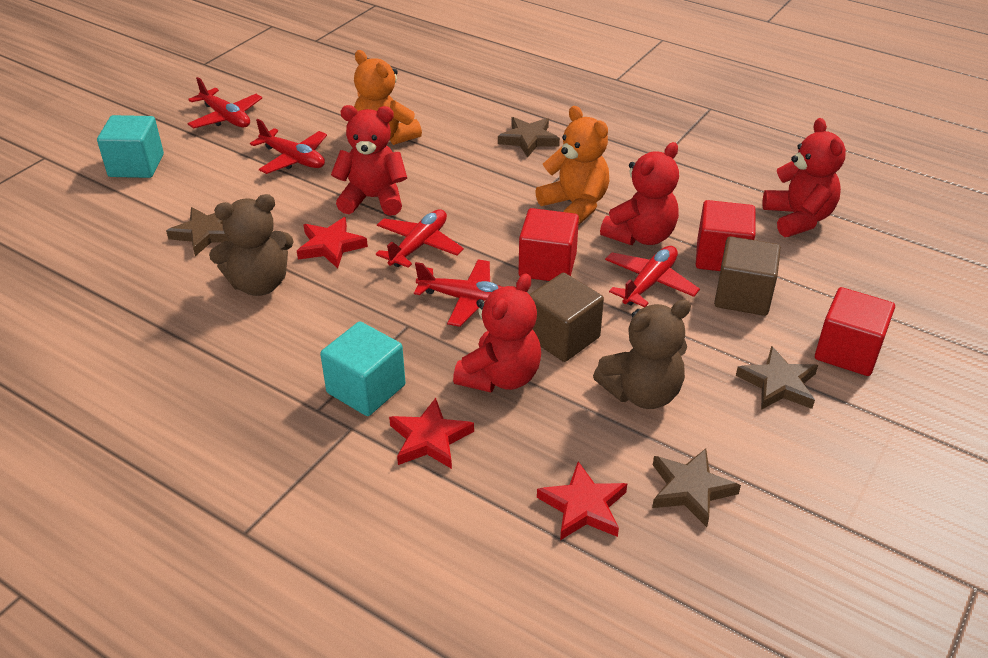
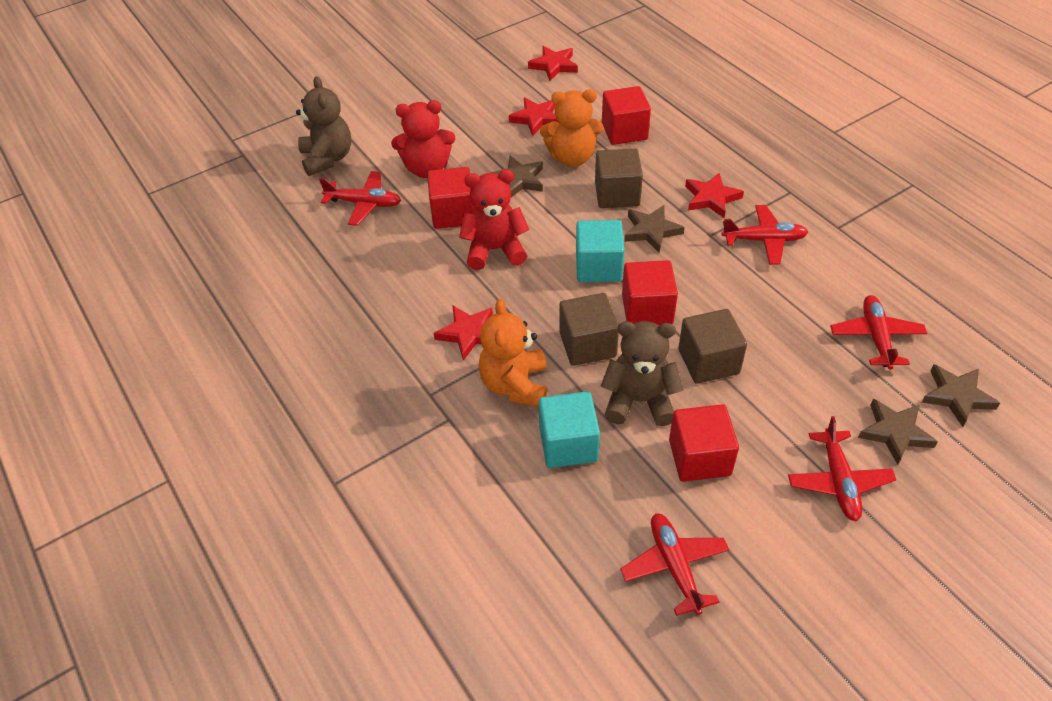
brown cube: [529,273,604,362] [714,236,781,316] = 2 -> [559,293,619,366] [595,149,643,208] [678,309,747,384] = 3
red cube: [518,208,579,281] [696,200,755,271] [815,287,895,376] = 3 -> [427,167,474,229] [602,86,651,145] [622,260,678,325] [669,404,739,482] = 4
red star: [297,217,368,268] [389,398,474,469] [537,461,627,540] = 3 -> [433,305,493,361] [509,97,560,136] [528,46,578,81] [685,173,744,218] = 4
red teddy bear: [331,105,407,216] [453,274,541,392] [600,142,679,245] [763,118,846,237] = 4 -> [391,100,455,178] [459,170,530,270] = 2

